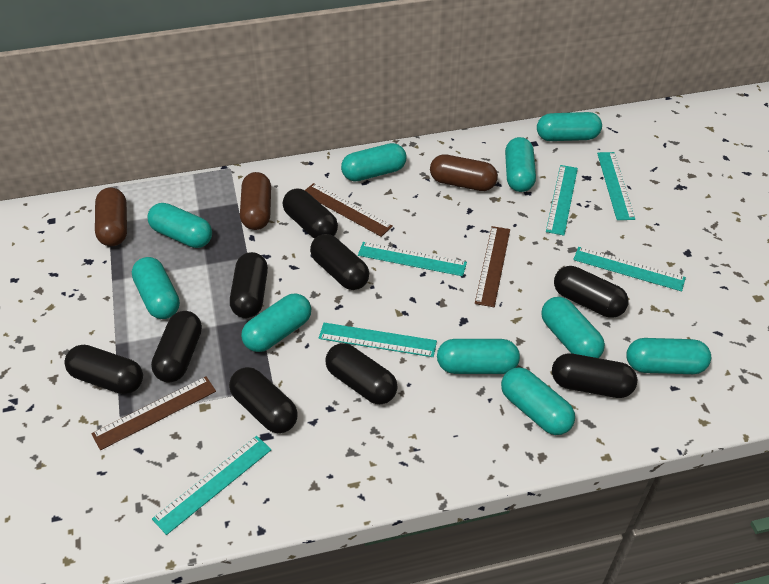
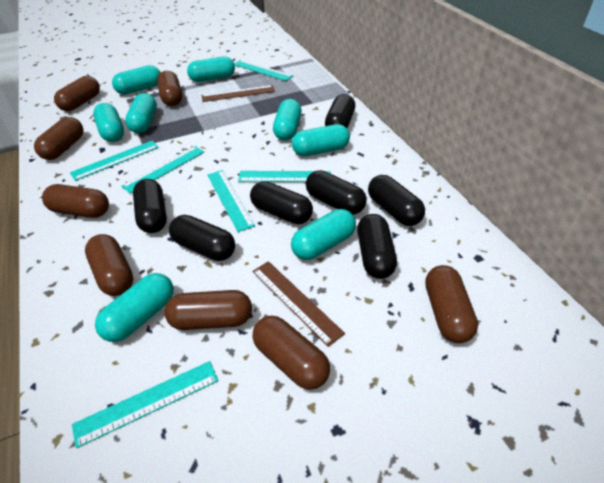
black capsule: [65,345,143,394] [151,311,202,383] [229,367,298,433] [230,252,268,318] [283,188,338,239] [310,234,369,290] [326,343,398,404] [552,353,637,398] [554,266,628,318] = 9 -> [133,179,167,233] [169,215,235,261] [250,181,313,224] [306,170,367,215] [325,94,355,128] [357,214,397,279] [368,175,425,226] = 7
brown capsule: [95,188,127,246] [240,172,271,230] [430,154,498,191] = 3 -> [34,117,84,160] [42,184,109,218] [54,76,100,111] [85,234,133,296] [157,71,182,106] [164,290,252,330] [253,316,330,390] [425,265,478,343] = 8
brown ruler: [92,376,216,450] [305,183,393,237] [475,226,510,307] = 3 -> [201,85,275,102] [252,261,345,347] = 2
turquoise capsule: [132,257,180,319] [147,203,212,248] [241,293,311,352] [341,143,407,182] [437,339,520,374] [501,367,575,435] [505,137,536,192] [537,112,602,141] [541,297,605,358] [626,338,711,374] = 10 -> [93,103,124,142] [95,273,174,342] [112,65,161,95] [125,93,157,133] [187,56,235,82] [273,99,302,141] [291,209,356,260] [292,124,350,156] = 8

